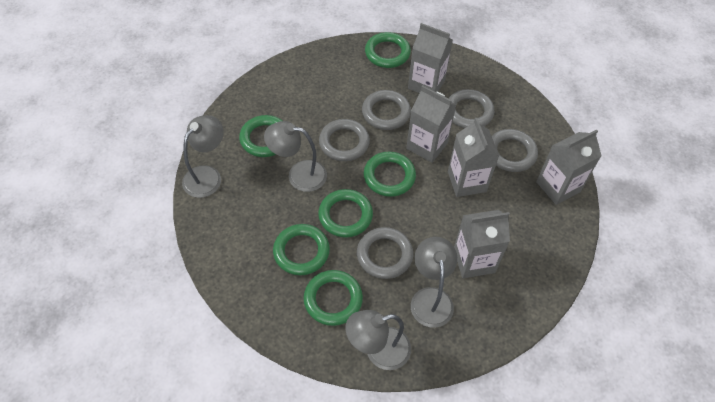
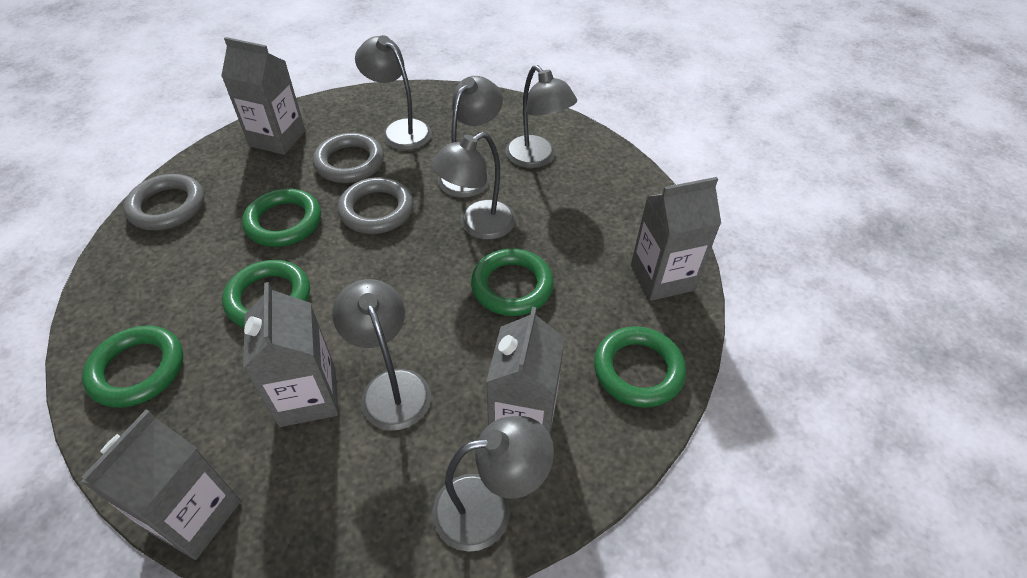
green ring: [239,115,283,157] [273,224,330,275] [304,270,363,326] [318,189,373,238] [364,152,416,197] [365,32,411,68] = 6 -> [82,325,183,408] [222,260,310,327] [242,188,321,247] [471,249,554,316] [594,326,686,408] = 5
grey lamp: [182,115,224,198] [264,121,327,192] [345,310,411,370] [411,237,457,328] = 4 -> [333,279,431,431] [355,35,432,150] [431,132,516,240] [432,416,554,552] [438,76,503,198] [505,65,577,168] = 6
grey ring: [319,119,370,161] [357,227,413,279] [362,90,411,130] [448,89,494,128] [492,129,538,172] = 5 -> [123,174,204,231] [313,133,384,183] [338,177,414,234] = 3

